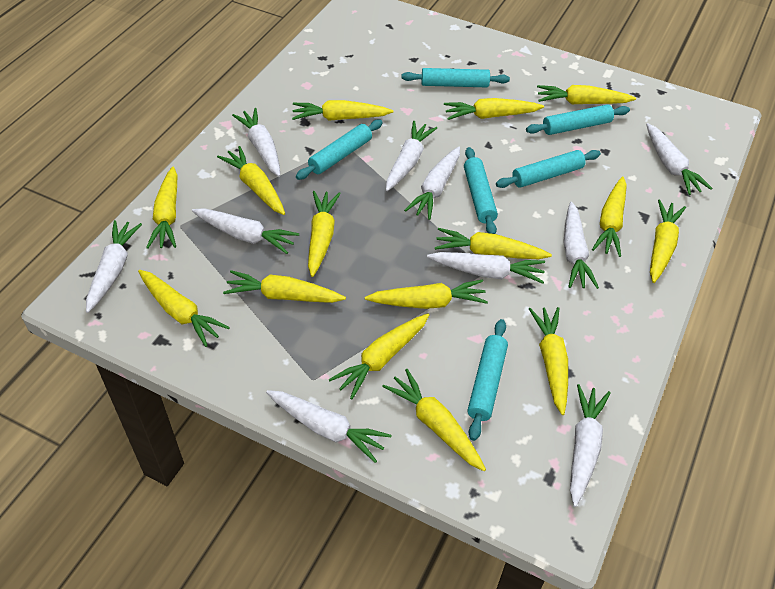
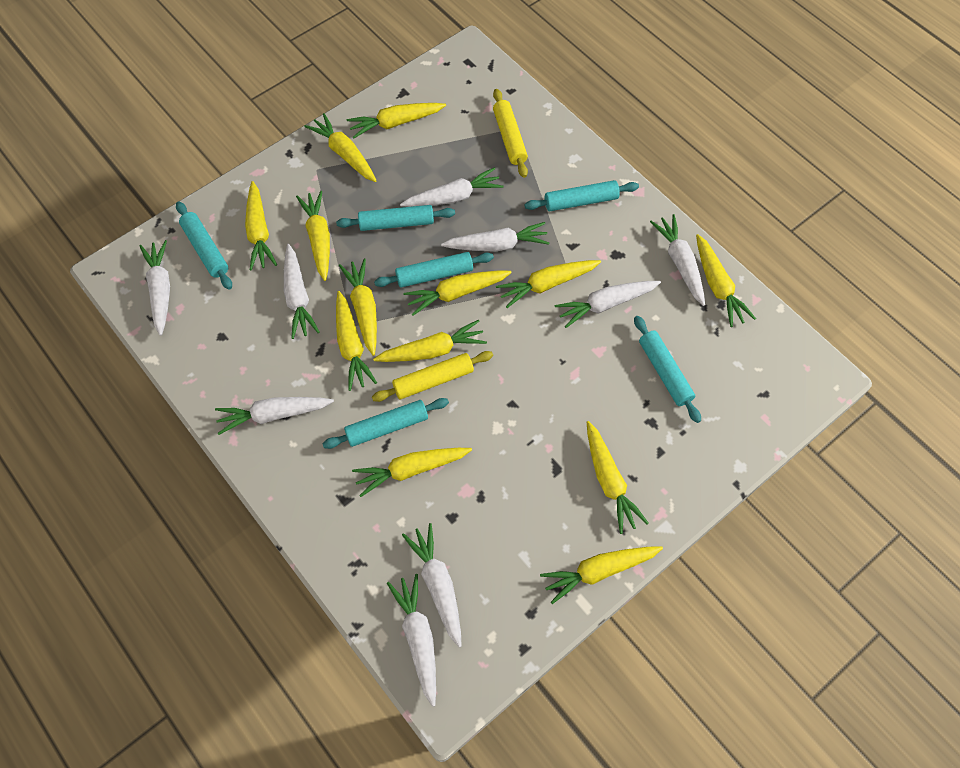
white carrot: [86,220,142,313] [192,208,299,254] [232,108,280,177] [266,390,391,463] [386,121,437,191] [404,147,460,220] [427,252,545,284] [563,202,599,289] [570,384,610,507] [646,123,713,195] = 10 -> [140,240,170,336] [215,397,334,435] [284,244,320,339] [387,574,436,707] [400,167,503,207] [402,523,462,648] [441,222,549,252] [555,281,661,328] [650,214,705,306] = 9
yellow carrot: [138,270,230,347] [146,167,178,249] [217,146,285,215] [223,270,346,303] [292,100,393,121] [308,191,341,277] [329,313,429,399] [365,279,488,309] [382,369,486,471] [435,228,552,259] [444,98,544,120] [529,307,568,415] [537,85,636,104] [592,176,627,257] [650,200,686,283] = 15 -> [245,181,277,271] [296,191,330,281] [304,113,377,182] [336,291,377,391] [339,259,377,356] [347,103,446,138] [352,448,472,497] [373,320,487,362] [403,270,512,316] [496,260,601,308] [540,546,663,604] [587,421,649,534] [696,234,756,327] = 13
yellow rolling pin: none = 0 -> [372,351,493,402] [493,89,528,178] = 2

